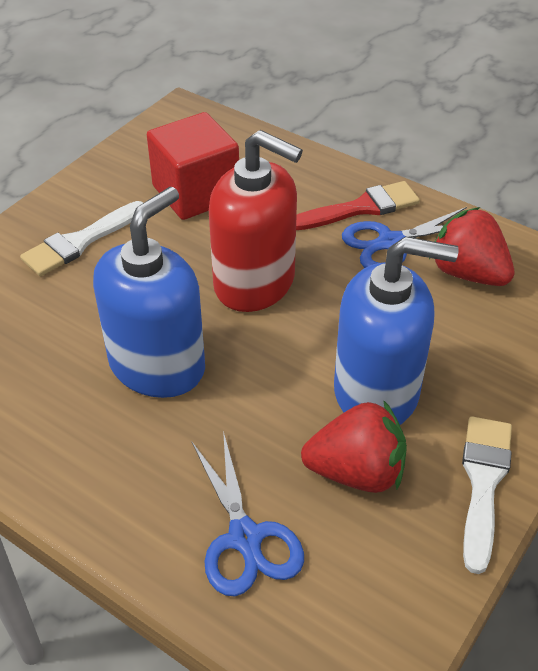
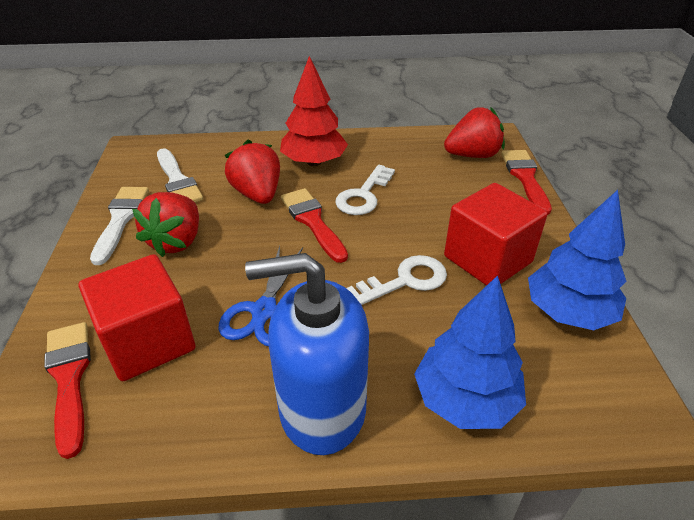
blue scissors: [192,431,304,596] [342,207,467,268] = 2 -> [219,246,303,346] = 1
blue soap dispenser: [93,187,205,398] [334,236,459,425] = 2 -> [245,253,369,455] = 1
blue tree: none = 0 -> [414,275,526,429] [528,190,627,330] = 2
red brush: [296,181,420,230] = 1 -> [44,322,91,459] [281,188,348,263] [501,150,552,215] = 3
red cube: [147,112,239,220] = 1 -> [79,254,195,381] [444,183,548,286] = 2
red soap dispenser: [209,130,303,312] = 1 -> none = 0
red strawberry: [301,400,407,493] [429,207,514,286] = 2 -> [132,192,199,257] [225,140,280,204] [444,107,505,158] = 3
red tree: none = 0 -> [280,56,348,166] = 1
white key: none = 0 -> [335,165,395,215] [346,255,447,305] = 2

